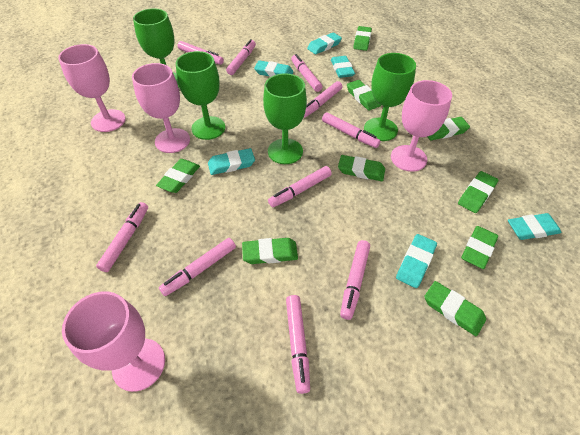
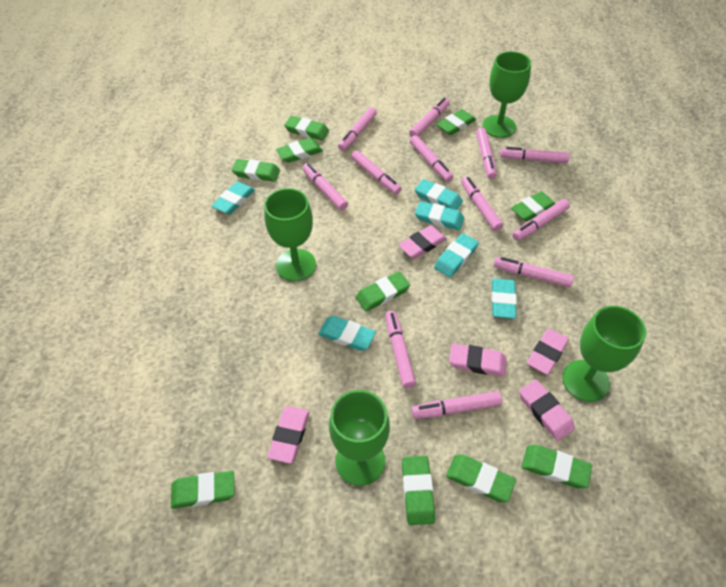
green eraser: [156,159,200,193] [242,238,298,264] [338,155,385,181] [347,80,381,111] [353,26,372,51] [424,281,486,336] [428,117,470,141] [458,171,498,213] [461,226,498,269] = 9 -> [171,471,235,509] [231,159,280,182] [276,138,323,163] [284,116,329,141] [356,271,410,311] [402,456,435,525] [436,109,476,135] [446,455,516,502] [511,192,556,222] [522,445,592,488] = 10
pink eraser: none = 0 -> [267,406,309,464] [398,225,447,259] [449,344,507,377] [519,380,575,441] [527,329,569,375] = 5
pink goblet: [58,44,126,132] [62,291,165,392] [132,63,190,153] [391,80,452,172] = 4 -> none = 0
pink marker: [96,202,148,272] [159,238,236,296] [178,41,224,65] [226,39,256,75] [268,166,332,207] [286,295,310,394] [291,54,322,92] [304,81,342,118] [322,112,381,148] [340,240,370,320] = 10 -> [302,163,348,210] [338,107,377,151] [351,150,401,195] [385,311,416,388] [409,98,450,137] [410,135,453,182] [411,391,502,419] [461,177,503,231] [476,128,497,179] [493,257,574,287] [500,147,570,163] [512,199,570,241] = 12

